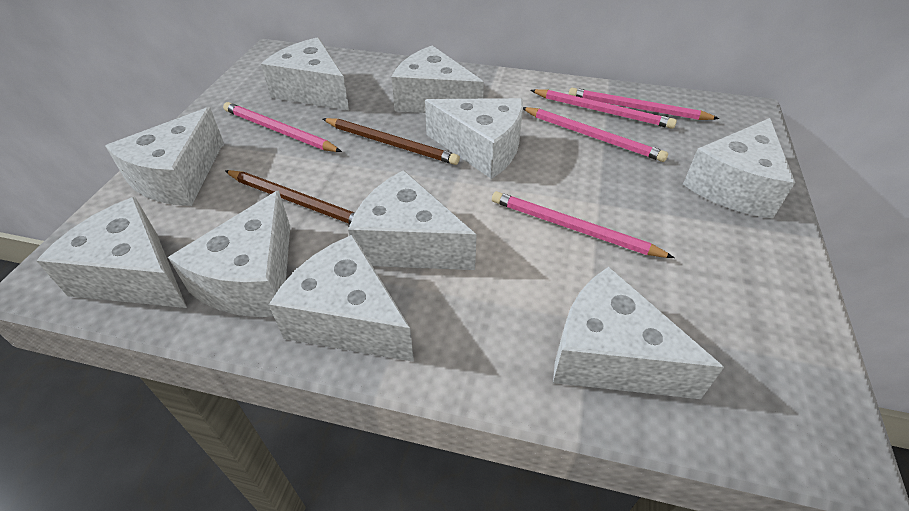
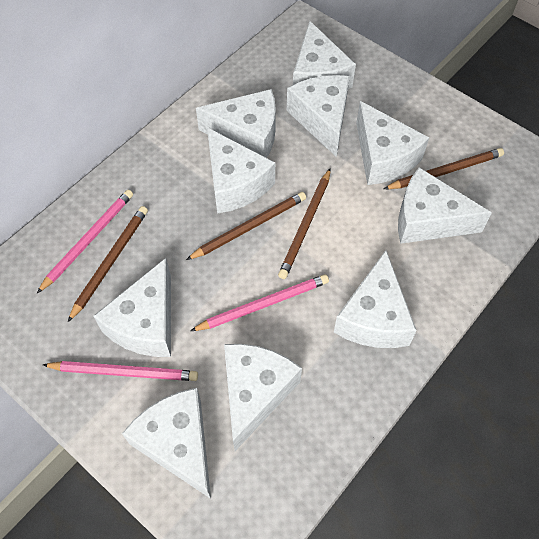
brown pencil: [225,170,355,224] [323,118,460,165] = 2 -> [68,206,148,322] [186,192,306,260] [278,168,331,279] [384,148,504,189] = 4
pink pencil: [223,102,342,152] [492,191,674,258] [523,107,668,162] [530,89,677,129] [569,88,720,120] = 5 -> [37,190,133,293] [43,361,198,381] [190,274,329,331] = 3

